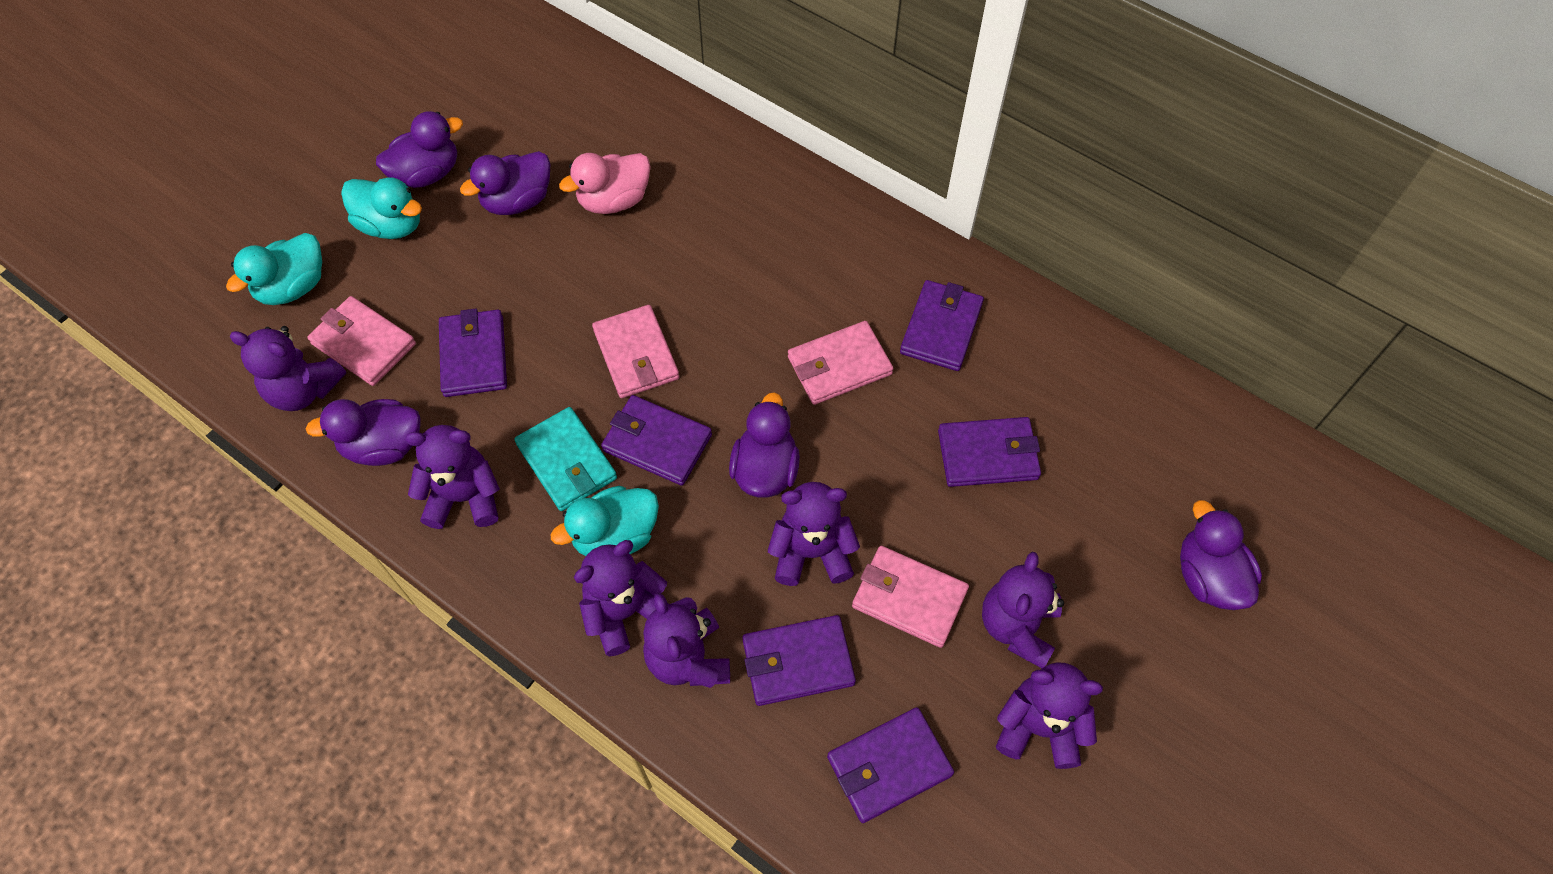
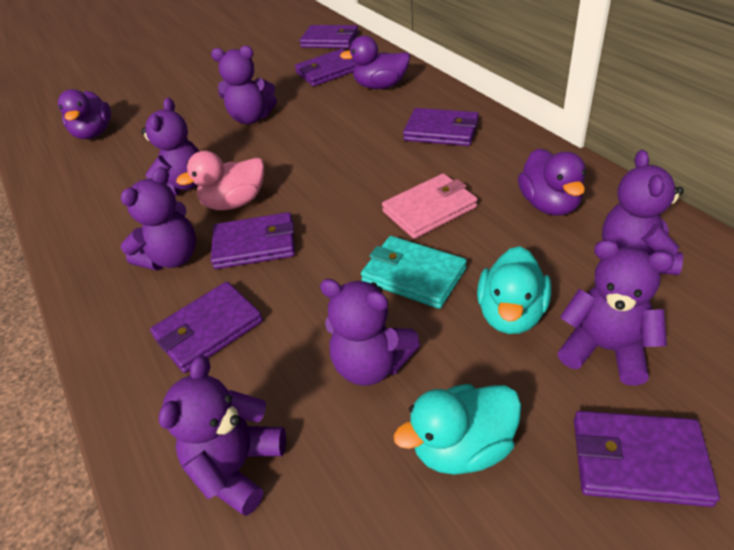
pink wallet: [307,296,416,386] [592,305,679,398] [788,321,893,405] [852,546,969,648] = 4 -> [382,174,477,239] = 1
purple duck: [306,399,421,466] [376,111,463,188] [460,151,550,215] [729,392,800,498] [1180,500,1262,610] = 5 -> [58,89,111,139] [340,35,410,89] [518,148,586,216] = 3
turquoise duck: [226,233,322,305] [341,177,422,239] [550,486,659,556] = 3 -> [393,384,522,475] [477,246,551,334] = 2

